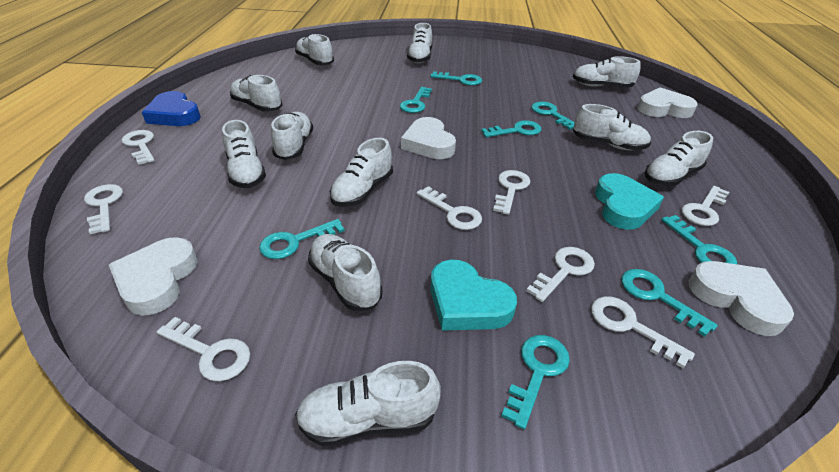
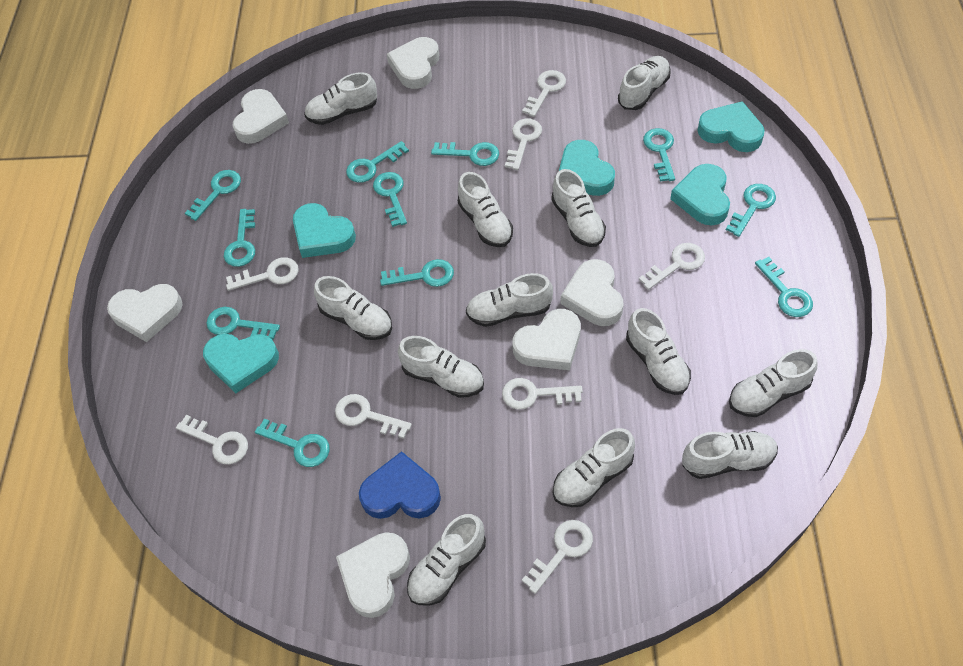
turquoise heart: [430,260,517,331] [595,173,664,230] = 2 -> [203,334,279,393] [293,203,356,258] [559,140,615,196] [670,164,730,226] [697,101,765,152] = 5
turquoise key: [259,219,345,259] [400,87,432,113] [430,71,482,86] [481,120,541,137] [501,335,570,429] [531,102,574,130] [621,269,718,337] [661,215,737,264] = 8 -> [185,170,241,221] [206,307,280,339] [224,209,255,267] [255,418,330,467] [346,141,409,183] [373,172,407,227] [380,259,454,287] [431,142,499,166] [643,128,675,182] [726,184,776,237] [755,257,813,317] = 11
white heart: [109,237,198,316] [401,117,456,159] [637,87,698,118] [689,261,794,336] = 4 -> [107,284,183,342] [233,89,289,144] [336,532,410,618] [387,37,439,89] [513,309,581,370] [560,259,623,326] = 6
white shoe: [222,120,266,188] [230,75,282,112] [271,112,313,160] [295,34,334,65] [295,361,441,446] [308,234,382,311] [330,138,393,207] [407,23,432,63] [573,56,640,88] [573,104,651,150] [645,131,713,186] = 11 -> [304,72,377,125] [314,276,392,340] [398,336,484,398] [407,514,486,606] [458,172,513,247] [466,273,553,327] [551,169,606,247] [553,428,635,507] [618,56,671,110] [626,308,691,395] [682,431,778,479] [729,349,817,417] = 12

